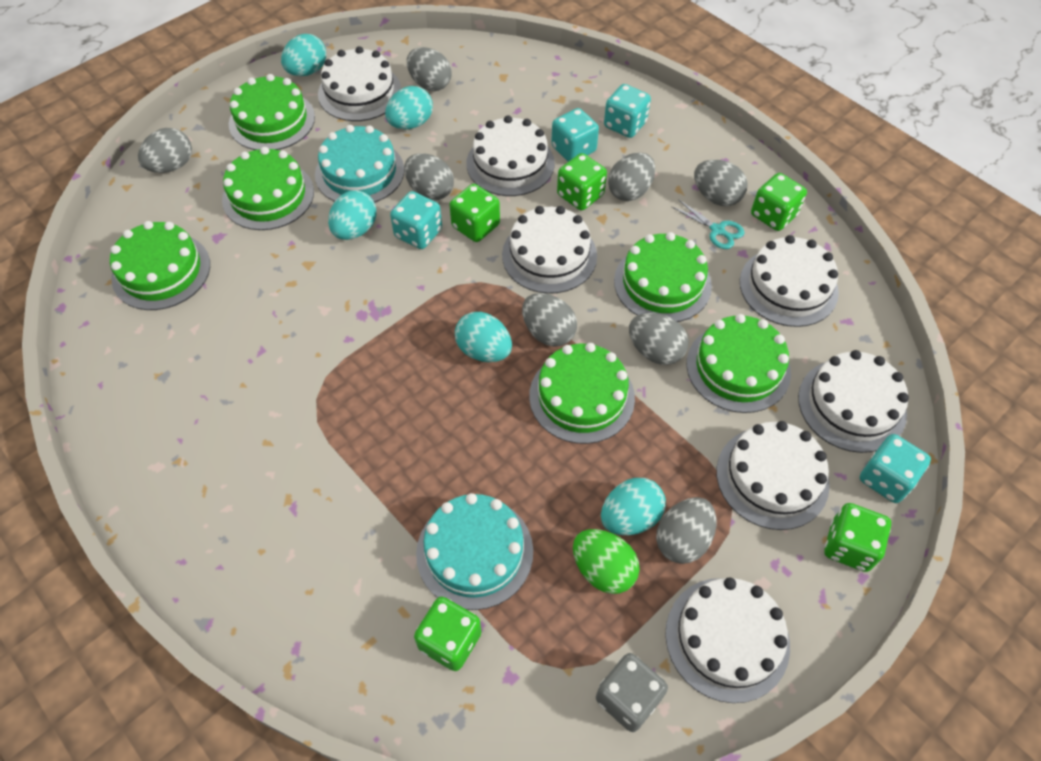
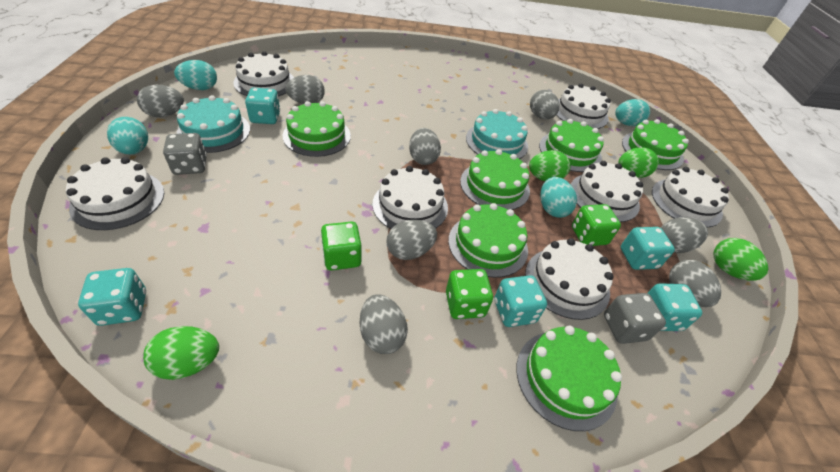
green dice: [414,597,482,671] [449,184,500,242] [557,153,607,210] [751,173,807,231] [824,503,891,572] = 5 -> [321,221,362,271] [446,269,493,319] [572,204,621,246] = 3
green egg: [573,529,640,594] = 1 -> [143,326,219,380] [529,150,570,181] [618,147,659,178] [714,238,768,281] = 4
grey dice: [596,653,668,732] = 1 -> [163,133,207,175] [604,293,666,344] = 2
turquoise dice: [390,191,442,249] [551,108,599,162] [604,84,651,138] [860,434,931,503] = 4 -> [78,268,146,326] [245,88,280,124] [494,275,547,327] [621,227,675,270] [648,283,702,331] = 5
turquoise egg: [281,34,326,76] [328,190,377,240] [385,86,433,129] [455,312,512,362] [601,478,666,535] = 5 -> [107,117,148,155] [174,60,217,90] [540,177,577,218] [615,99,650,126] = 4
turquoise scissors: [672,200,745,249] = 1 -> none = 0

